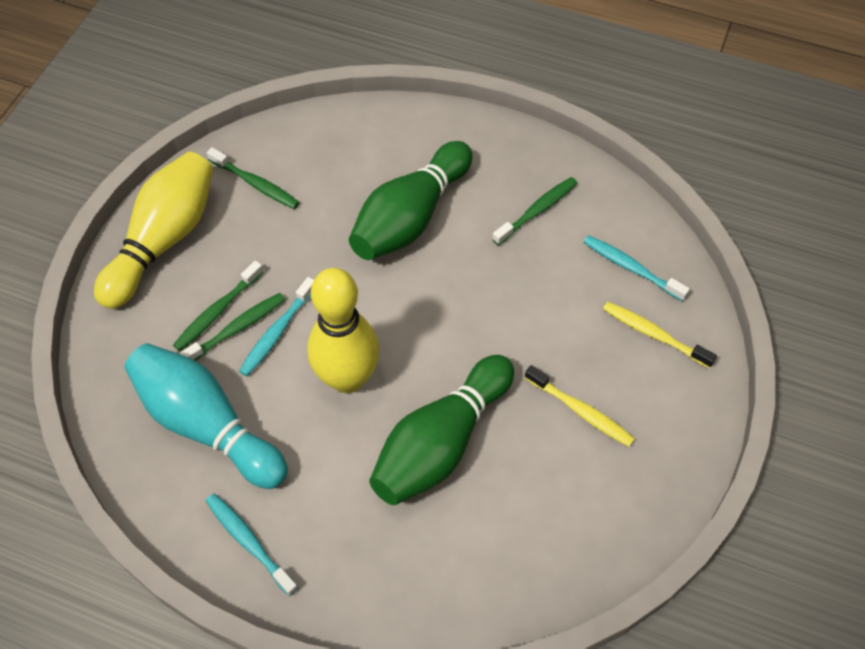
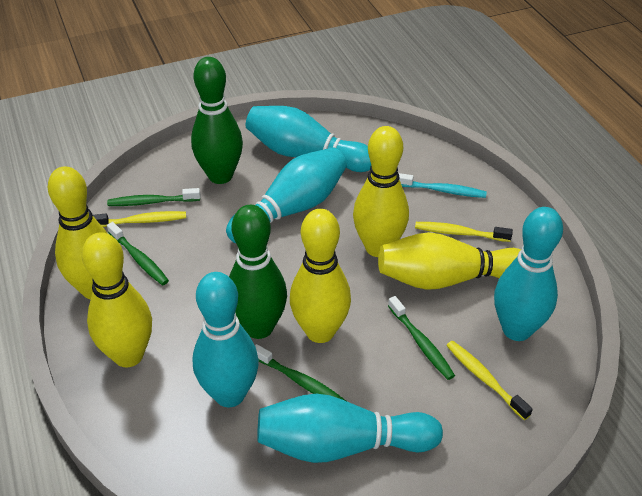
turquoise bowling pin: [125,343,288,489] = 1 -> [192,272,259,407] [226,147,347,243] [245,106,371,172] [257,393,443,463] [494,207,563,341] = 5
turquoise toothbrush: [206,494,298,596] [239,277,314,376] [584,235,690,301] = 3 -> [399,173,487,198] = 1
yellow bowling pin: [94,151,213,309] [307,268,380,393] = 2 -> [48,167,108,299] [82,232,152,367] [290,209,351,343] [353,126,409,257] [378,232,521,290] = 5
yellow toothbrush: [525,365,635,447] [603,302,717,368] = 2 -> [93,211,186,227] [415,222,513,242] [446,341,533,420] = 3

